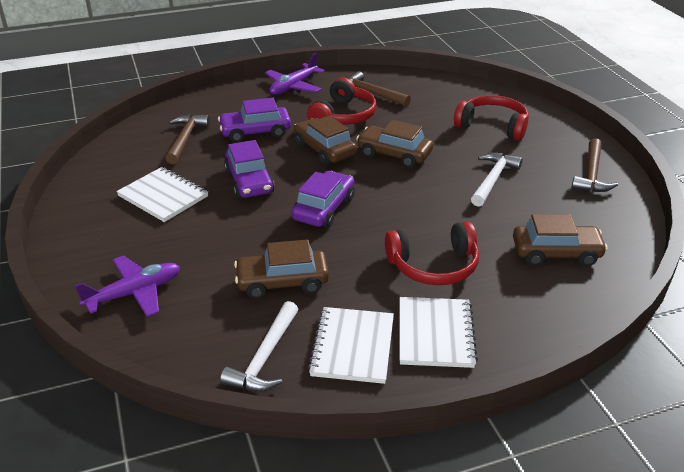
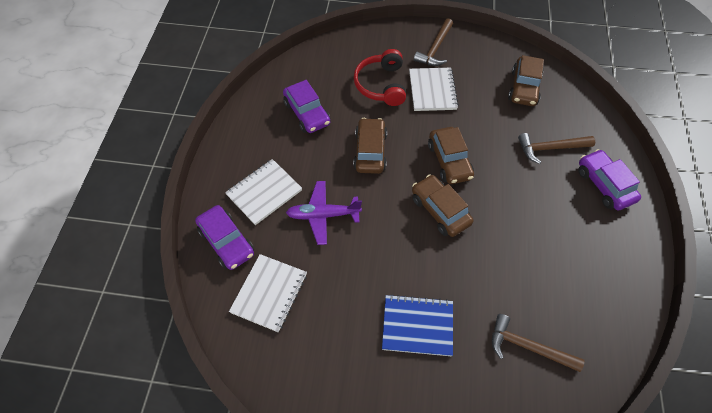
blue notebook: none = 0 -> [382,294,453,356] = 1
purple plane: [75,255,180,317] [265,53,325,95] = 2 -> [286,181,362,245] = 1
red headphones: [307,77,377,124] [385,221,479,285] [454,95,529,141] = 3 -> [354,49,406,106] = 1
white hammer: [220,301,299,392] [471,153,523,207] = 2 -> none = 0

